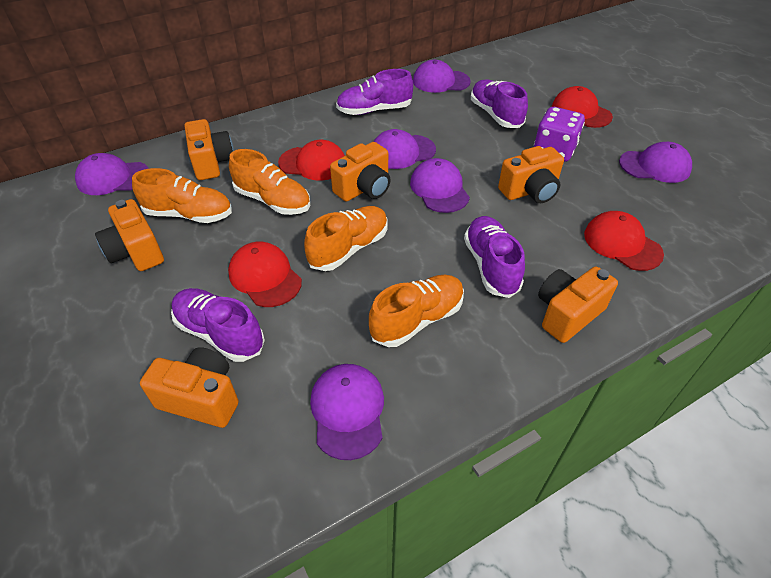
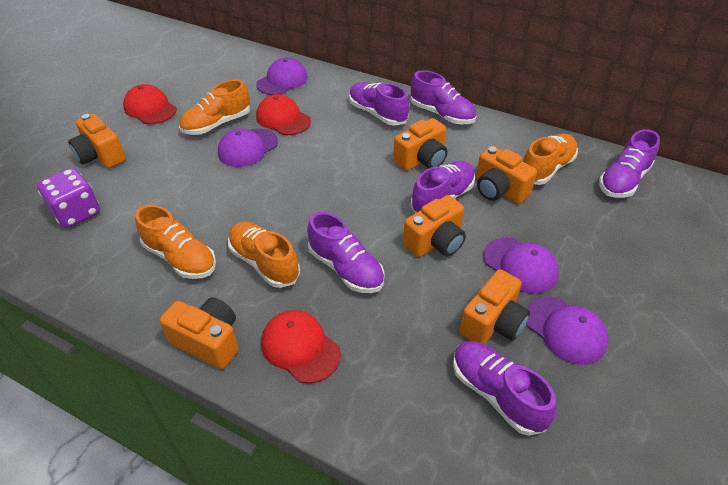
purple cap: [75,153,149,195] [310,364,384,460] [374,129,436,169] [410,158,470,213] [413,60,471,93] [619,142,692,183] = 6 -> [218,128,278,167] [256,57,308,95] [483,238,559,294] [526,296,609,365] = 4
purple shoe: [171,288,265,362] [336,69,413,115] [464,216,525,298] [471,79,528,128] = 4 -> [307,212,385,293] [349,82,409,126] [411,70,477,124] [411,161,475,213] [453,341,556,436] [599,129,660,198] = 6
red cap: [228,242,302,307] [278,140,345,181] [552,86,613,128] [584,211,664,271] = 4 -> [123,84,177,124] [256,94,311,135] [261,310,341,384] = 3

